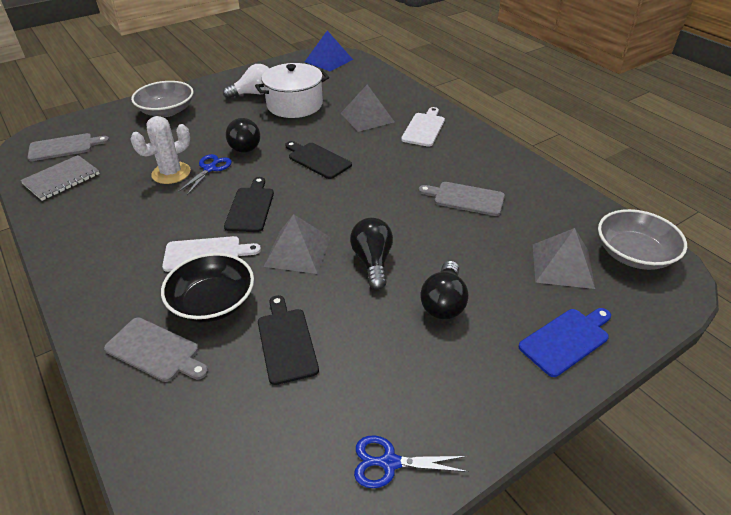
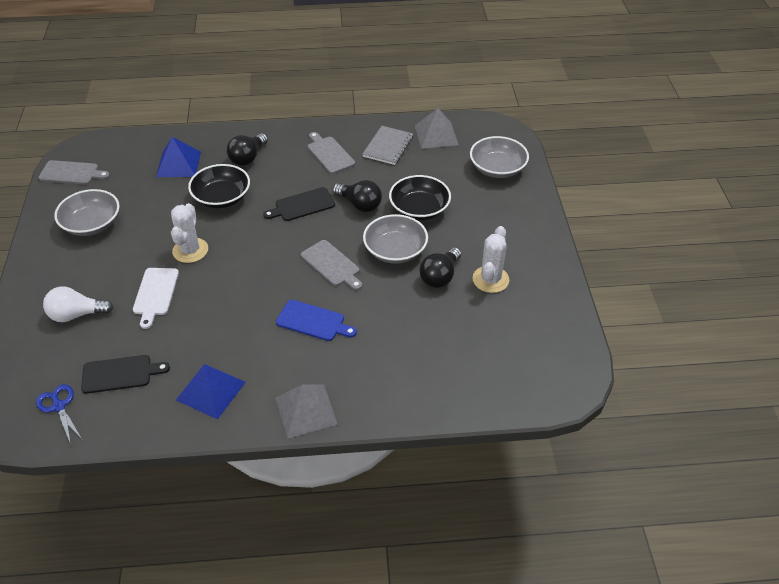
black bowl: [161,253,254,323] = 1 -> [188,164,250,209] [389,175,451,220] = 2
black cutting board: [224,177,274,232] [258,295,319,385] [285,141,352,179] = 3 -> [81,355,170,394] [263,187,335,221] = 2
blue pyramid: [305,30,353,71] = 1 -> [156,137,201,177] [176,364,246,419] = 2
blue scissors: [178,154,232,195] [354,435,469,488] = 2 -> [36,384,82,444] = 1
grey bowl: [131,81,193,117] [598,209,687,270] = 2 -> [54,189,120,236] [363,214,428,264] [470,136,529,178] = 3
grey pyramid: [263,214,331,274] [341,85,394,132] [533,228,595,289] = 3 -> [275,384,338,439] [415,108,459,149] = 2
white cactus: [130,116,191,184] = 1 -> [171,203,208,263] [472,226,509,293] = 2
white cutting board: [162,236,261,272] [401,107,445,147] = 2 -> [133,268,179,329] = 1
white pot: [255,63,329,118] = 1 -> none = 0

